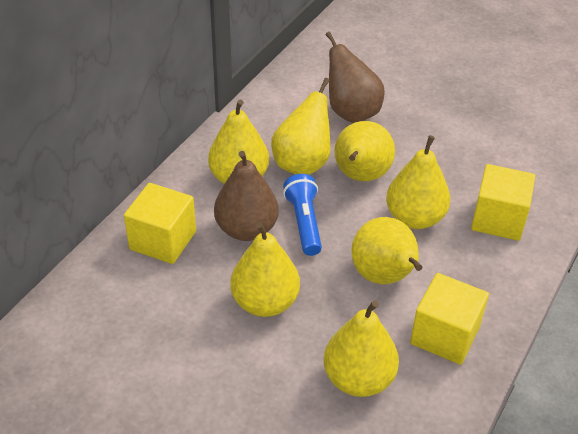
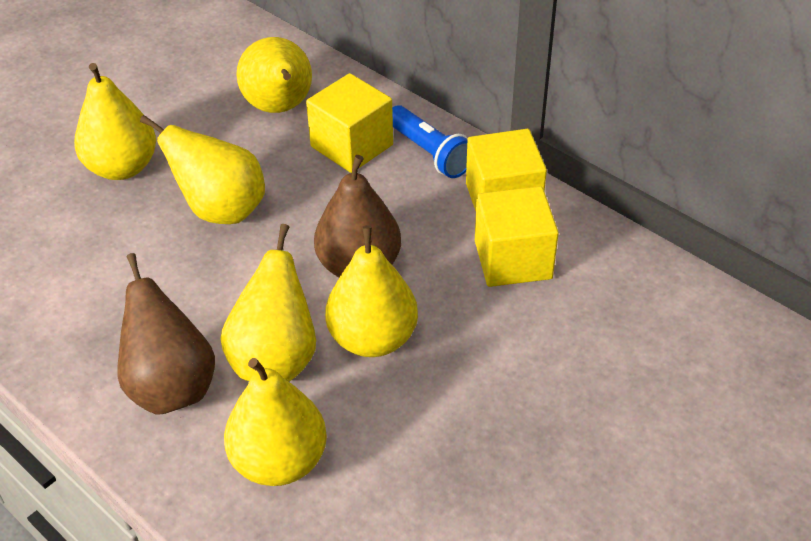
yellow pear: [208,99,269,184] [230,223,300,317] [271,78,330,175] [324,301,399,397] [334,121,395,181] [351,217,422,284] [386,135,450,229] = 7 -> [74,63,156,180] [140,115,265,224] [220,224,316,382] [224,358,327,486] [236,37,312,113] [325,225,418,357] = 6

